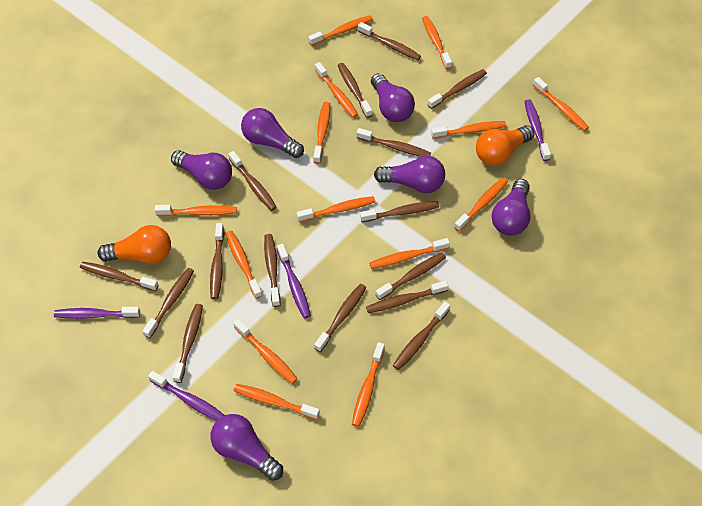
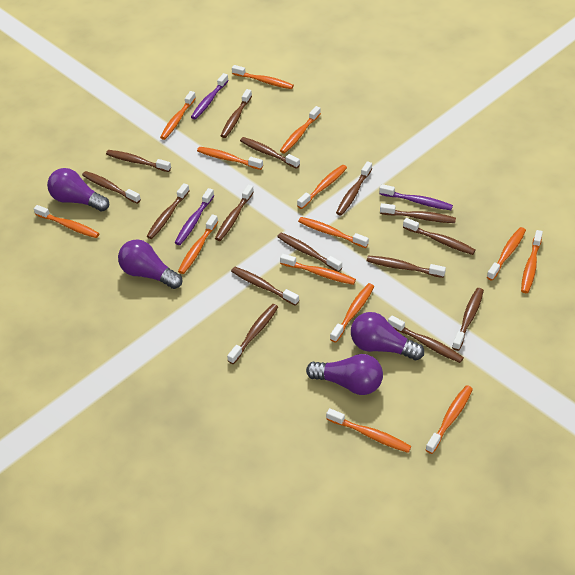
orange light bulb: [98,225,171,264] [476,125,534,165] = 2 -> none = 0
purple light bulb: [171,150,232,190] [210,414,283,481] [241,108,304,158] [371,73,415,122] [374,156,445,193] [492,179,530,236] = 6 -> [47,168,109,212] [118,239,183,289] [306,354,383,395] [351,312,424,360] = 4
purple toothbrush: [54,307,140,319] [148,371,225,421] [277,244,311,318] [525,99,551,161] = 4 -> [175,188,214,245] [191,73,229,120] [379,184,453,210] = 3

